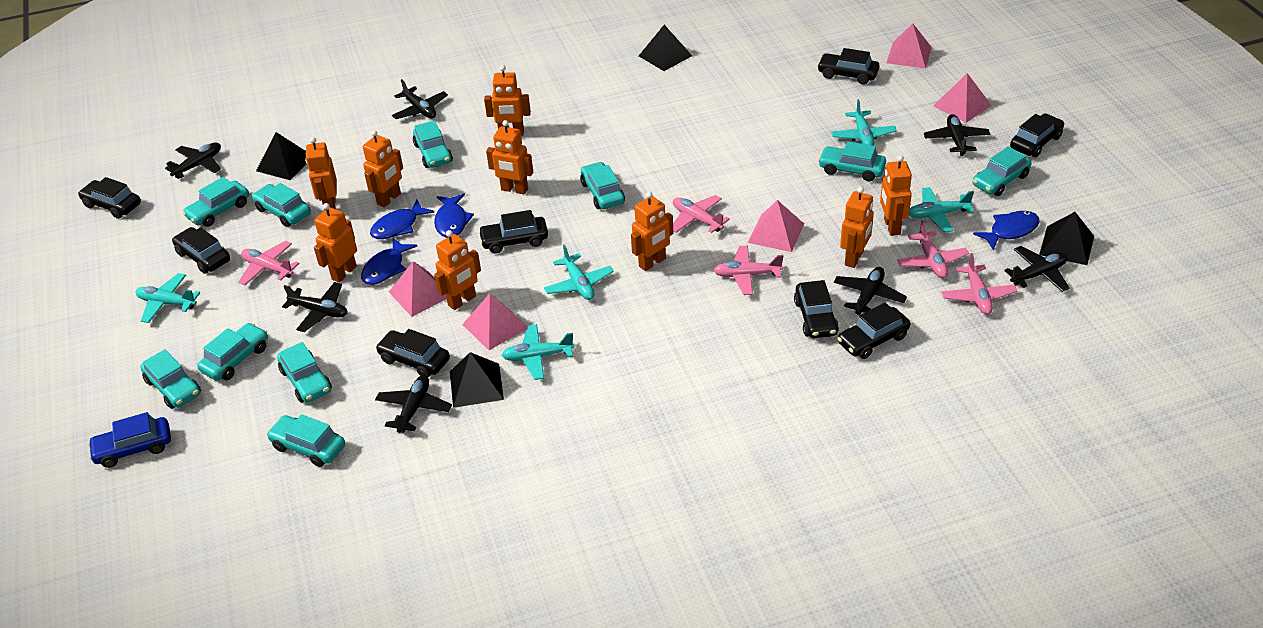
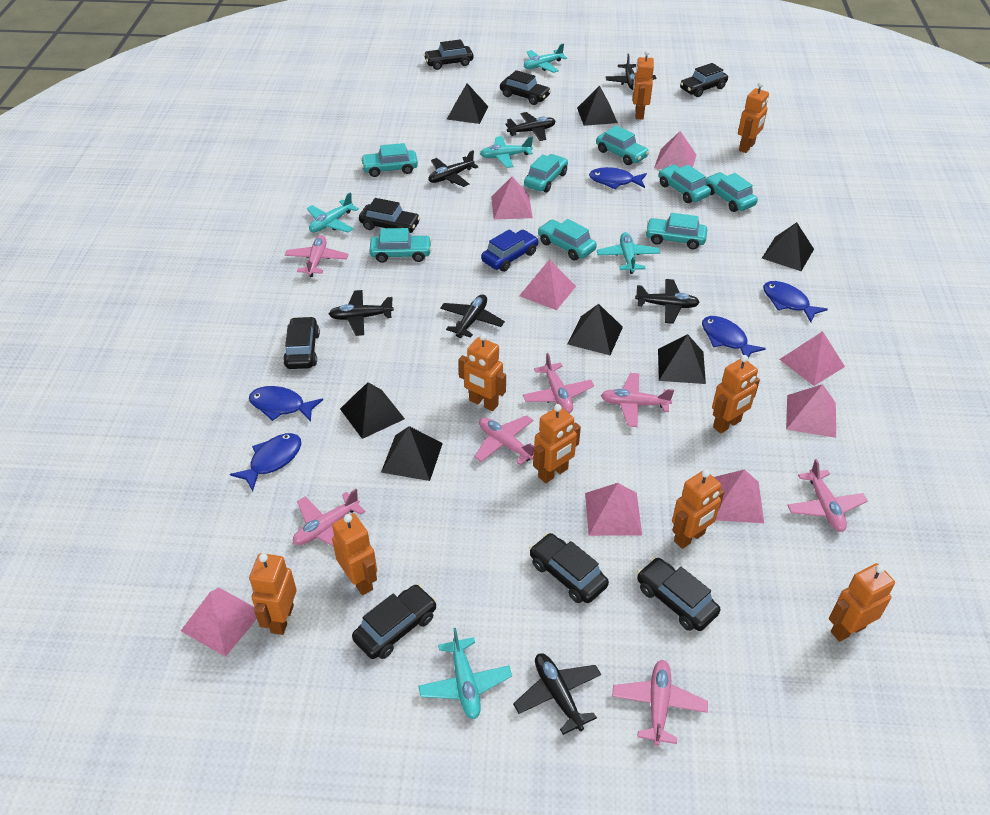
black pyramid: [256,132,306,180] [450,352,504,408] [639,25,692,71] [1039,212,1094,265] = 4 -> [340,382,405,439] [381,426,443,481] [447,83,488,124] [568,304,623,355] [577,86,618,126] [658,334,706,384] [762,222,814,271] = 7
blue fish: [361,238,417,285] [370,199,435,239] [434,193,474,238] [973,211,1040,250] = 4 -> [230,433,301,491] [249,386,323,422] [589,167,647,190] [702,316,766,358] [763,281,828,322] = 5
pink plane: [238,241,300,285] [673,195,730,233] [713,246,783,295] [897,220,969,278] [941,253,1017,315] = 5 -> [285,235,348,277] [293,489,365,547] [474,415,534,465] [523,353,594,413] [601,373,674,427] [612,660,708,746] [787,459,868,532] = 7
pink pyramid: [389,261,447,317] [462,293,527,350] [748,200,804,252] [886,23,932,68] [933,73,992,123] = 5 -> [181,588,257,657] [491,176,533,220] [519,259,576,310] [585,483,642,536] [654,131,696,169] [714,469,764,523] [779,331,845,386] [786,384,836,438] = 8
turquoise car: [140,349,201,409] [182,177,249,227] [197,323,268,381] [252,183,311,227] [266,414,345,467] [277,342,332,403] [413,121,453,168] [580,162,625,209] [818,141,886,182] [972,146,1032,196] = 10 -> [361,143,418,177] [370,228,432,263] [524,154,568,193] [538,219,597,260] [596,125,649,165] [645,213,707,249] [659,165,711,203] [705,172,758,212] = 8

